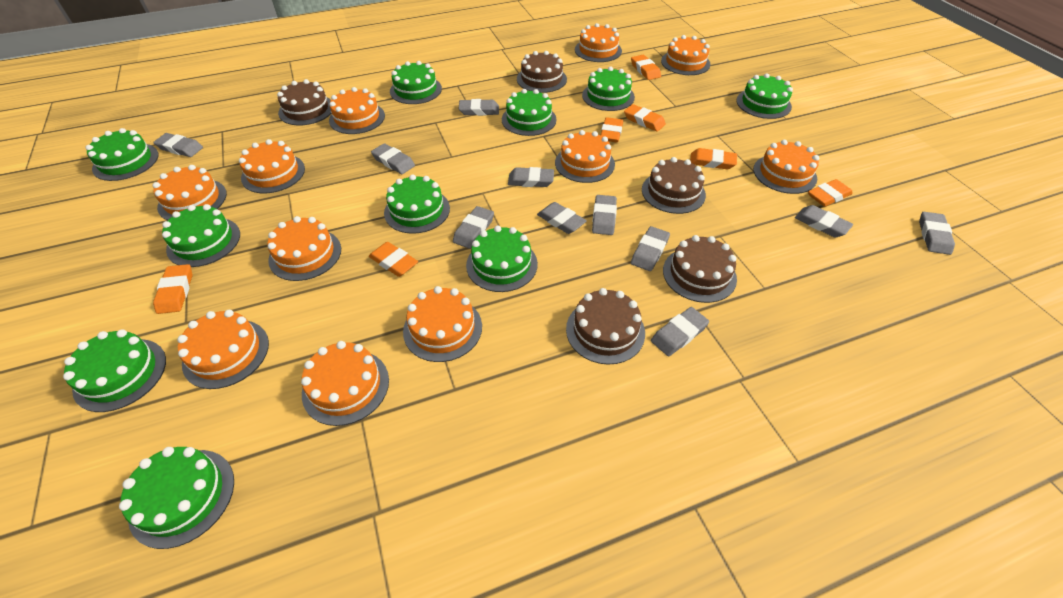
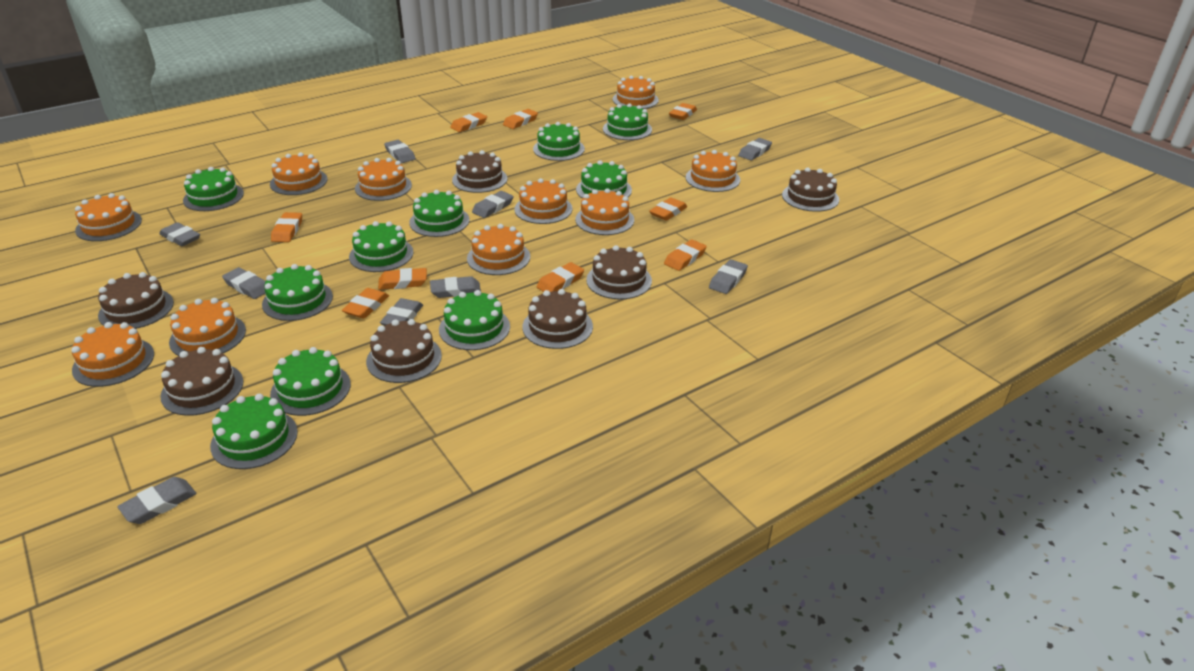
brown cake: [277,79,331,125] [517,51,567,93] [566,288,645,365] [642,157,706,214] [663,235,737,303] = 5 -> [98,272,174,329] [160,347,244,416] [366,319,442,383] [452,150,507,193] [522,289,593,349] [586,245,652,300] [782,167,839,212] = 7
grey eraser: [153,133,203,157] [371,143,415,174] [453,206,494,249] [459,99,499,116] [508,167,554,187] [537,202,587,234] [592,195,617,235] [631,226,670,271] [651,307,709,356] [795,205,853,237] [919,212,955,255] = 11 -> [117,477,197,524] [159,222,200,246] [222,267,266,299] [380,298,423,326] [384,140,416,163] [430,276,481,298] [472,191,514,218] [709,259,748,294] [738,138,772,160] = 9
orange cake: [153,165,227,220] [177,310,269,389] [239,139,305,193] [267,216,341,281] [301,341,389,426] [329,87,385,134] [403,286,482,362] [555,130,615,183] [575,23,622,62] [661,35,710,75] [753,140,819,194] = 11 -> [71,322,154,387] [75,193,142,241] [169,298,246,356] [270,152,327,195] [355,158,412,201] [467,224,530,275] [514,178,573,224] [575,188,634,235] [613,76,659,109] [686,150,740,192] = 10
orange eraser: [153,264,192,314] [369,242,418,277] [601,117,623,143] [624,104,666,132] [631,55,661,80] [690,148,737,169] [808,179,853,207] = 7 -> [271,212,302,242] [342,288,389,319] [378,268,427,290] [450,112,487,132] [503,109,538,129] [537,262,584,292] [649,197,687,221] [664,239,707,271] [669,103,697,120] = 9

